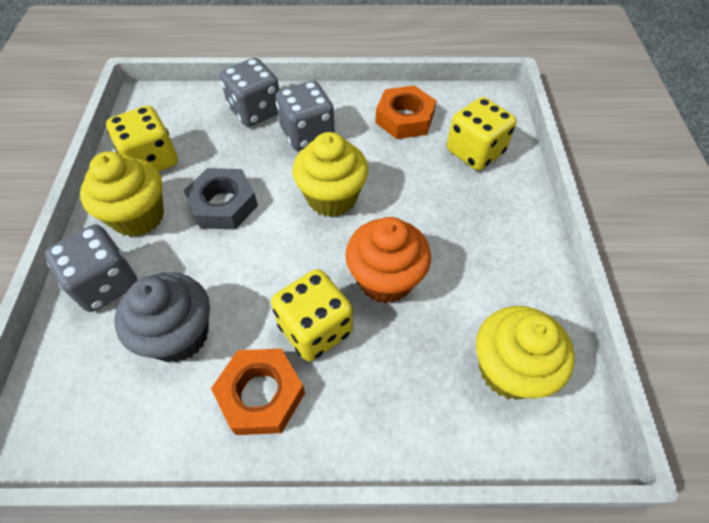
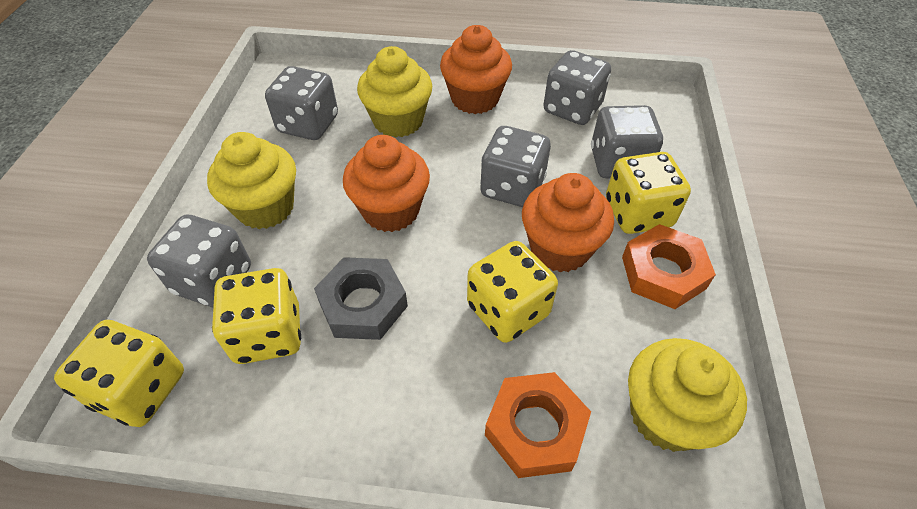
grey cupcake: [114,272,210,363] = 1 -> none = 0
grey dice: [45,225,138,312] [220,58,279,127] [275,81,335,150] = 3 -> [147,215,251,307] [265,66,338,140] [480,126,551,207] [544,50,611,125] [591,105,663,178] = 5
orange cupcake: [345,217,431,303] = 1 -> [343,135,430,232] [440,25,512,114] [522,173,614,273] = 3
yellow dice: [106,106,178,172] [271,269,353,361] [447,97,517,170] = 3 -> [54,320,184,427] [212,268,301,364] [467,241,558,343] [606,152,691,234] = 4

